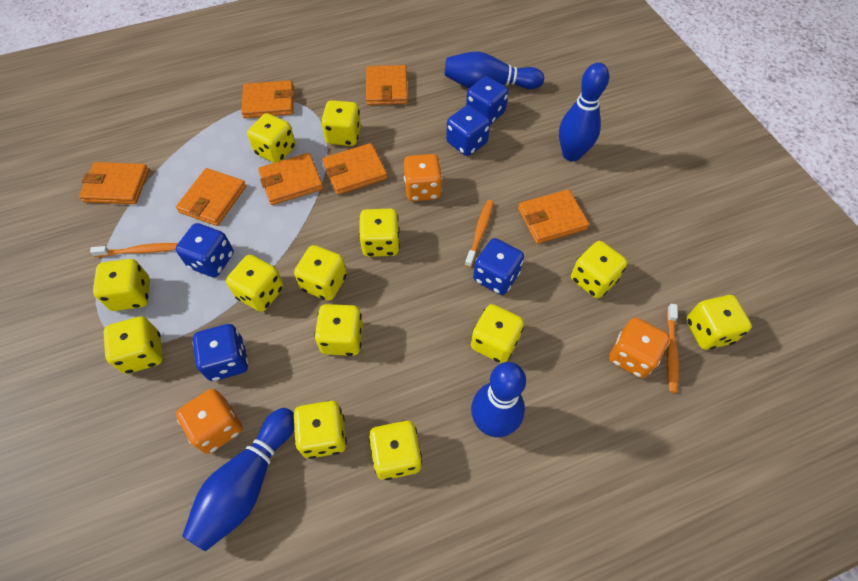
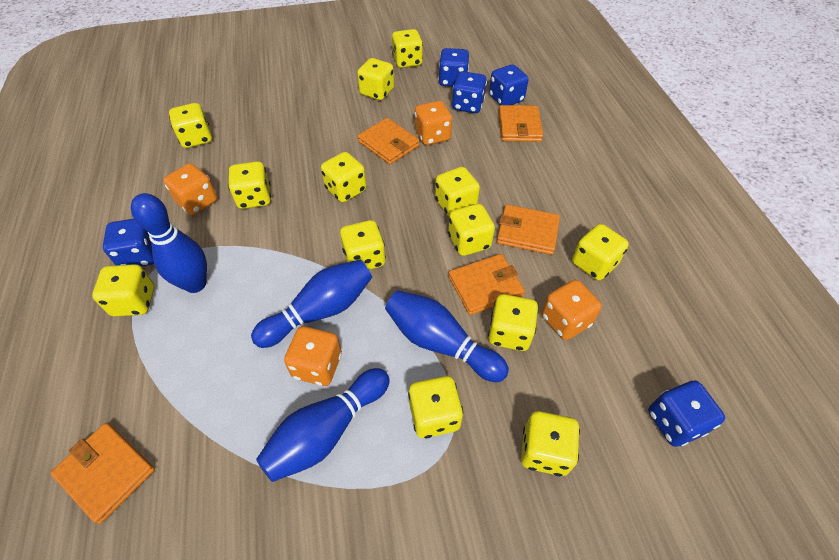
orange dice: [176,389,243,454] [404,154,442,201] [609,318,670,378] = 3 -> [164,163,217,215] [284,326,342,386] [415,101,452,145] [542,280,602,340] = 4
orange toothbrush: [90,243,178,257] [465,200,494,268] [667,304,679,393] = 3 -> none = 0
orange wallet: [79,162,149,204] [176,168,246,226] [241,80,294,118] [258,153,323,205] [322,143,387,195] [366,65,408,105] [518,189,589,244] = 7 -> [50,423,155,524] [357,118,420,164] [448,254,525,315] [497,205,560,255] [499,105,543,142] = 5

